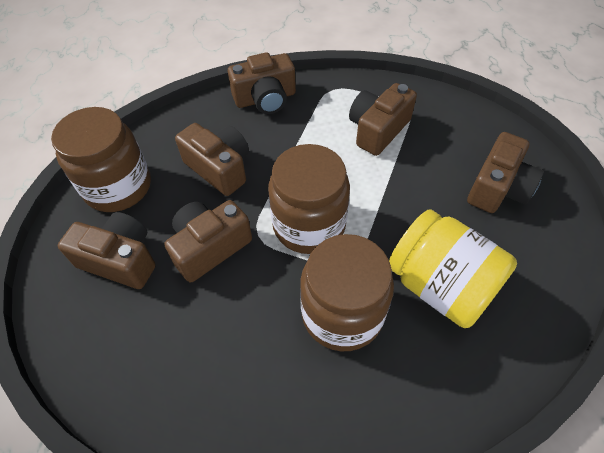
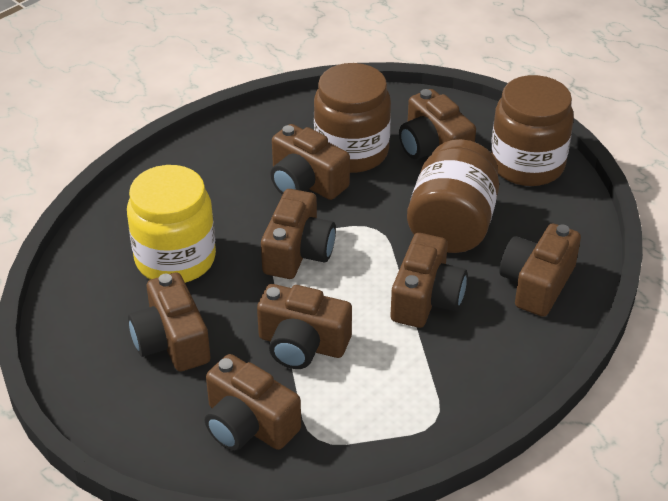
brown camera: [58,212,156,289] [164,200,252,283] [175,123,249,196] [228,52,296,114] [349,83,417,156] [467,132,544,213] = 6 -> [128,273,211,372] [205,354,301,451] [257,284,352,369] [261,189,336,279] [270,124,350,200] [391,233,467,328] [399,89,476,159] [499,223,581,317] = 8

